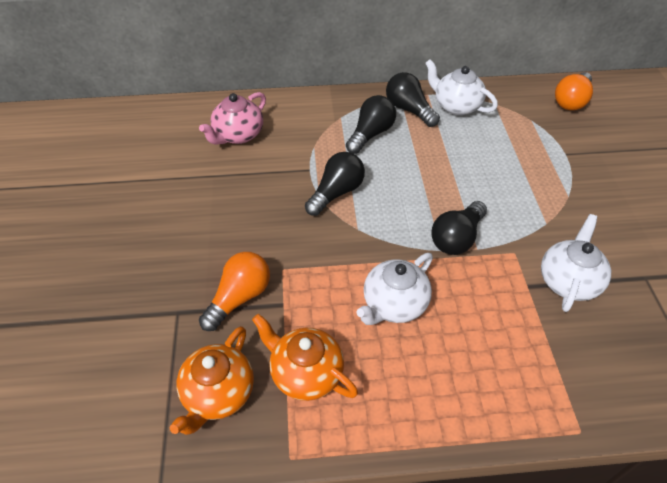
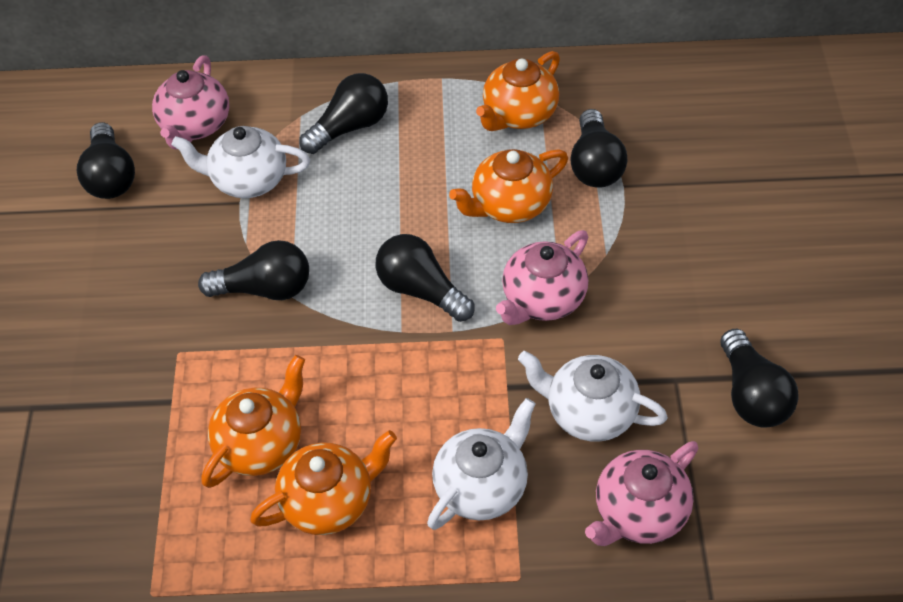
black light bulb: [305,152,365,216] [346,95,396,154] [386,72,440,127] [431,201,487,255] = 4 -> [77,122,135,199] [198,240,309,300] [299,73,388,154] [376,234,474,322] [570,109,628,188] [720,329,799,428] = 6
orange light bulb: [199,252,270,331] [555,72,593,110] = 2 -> none = 0
orange teapot: [170,326,254,435] [252,314,358,401] = 2 -> [201,355,305,488] [250,430,397,535] [449,149,568,223] [476,51,560,131] = 4
pink teapot: [199,92,266,144] = 1 -> [152,55,229,150] [496,230,588,325] [585,441,699,546] = 3

